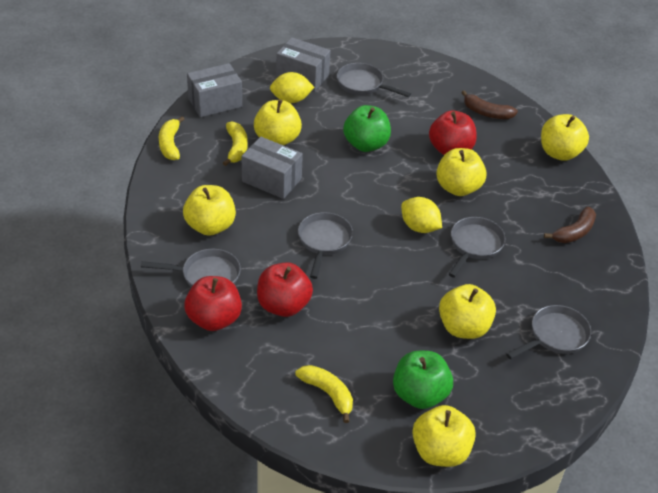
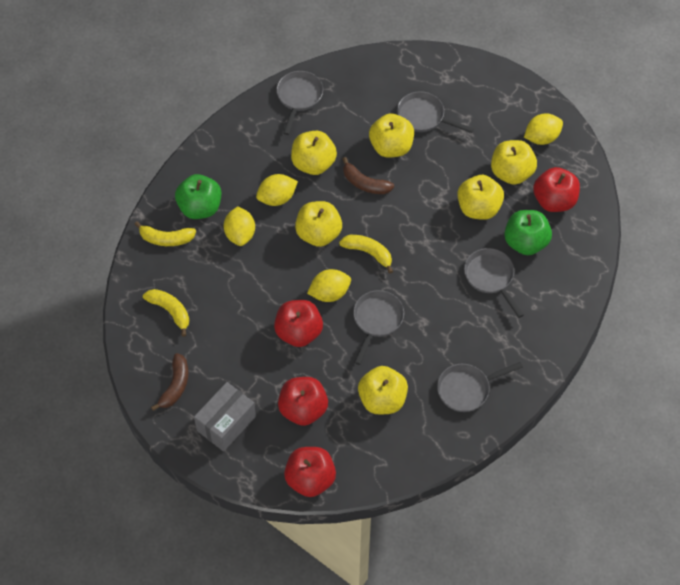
grey box: [187,63,242,117] [242,137,303,199] [276,37,331,92] = 3 -> [194,382,256,452] = 1
red apple: [184,276,242,331] [257,262,313,317] [429,111,477,155] = 3 -> [274,300,323,347] [278,377,328,426] [284,447,336,497] [533,167,580,212] = 4
yellow lemon: [270,72,314,103] [401,197,442,233] = 2 -> [224,206,255,246] [256,174,298,206] [307,269,351,302] [524,113,563,145] = 4

